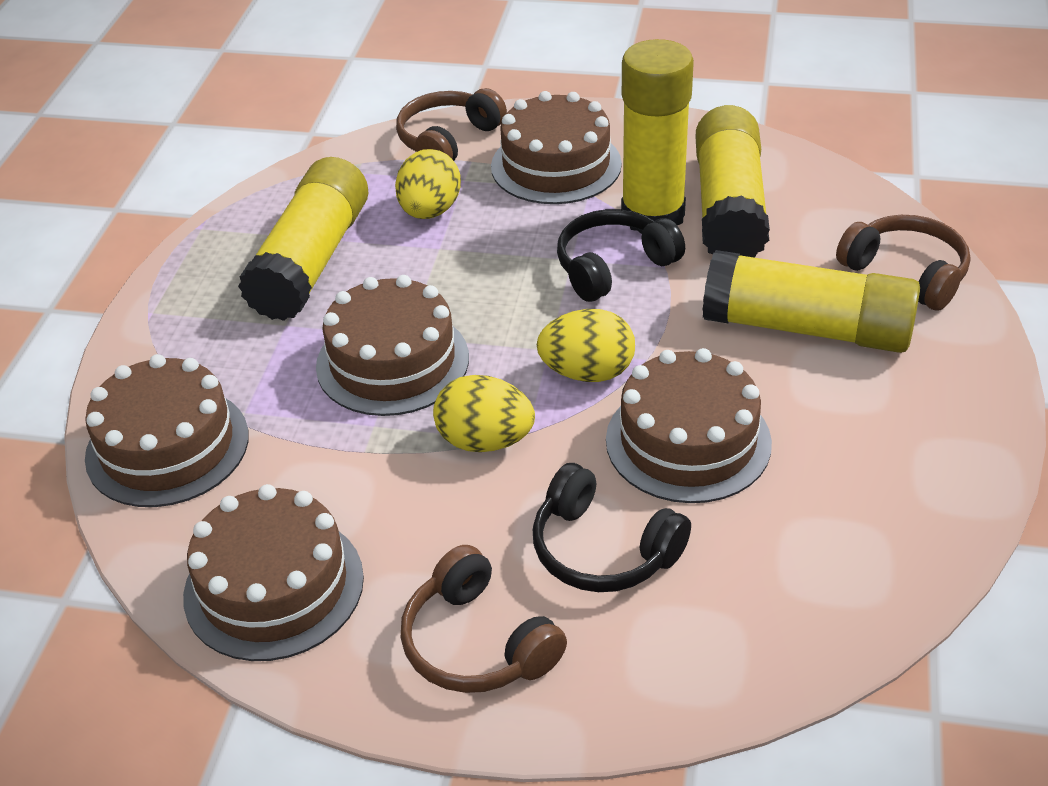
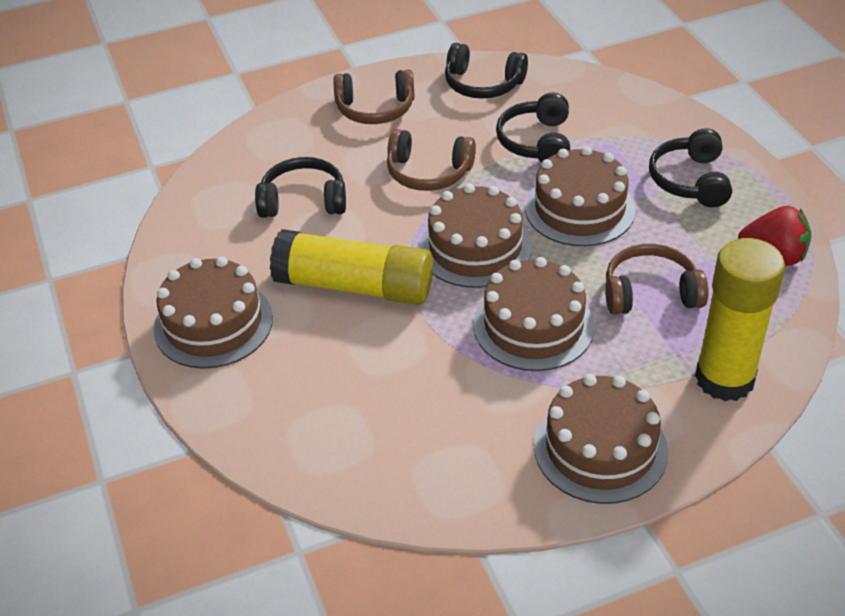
black headphones: [533,463,691,592] [557,209,685,302] = 2 -> [255,157,346,218] [445,43,528,99] [496,93,570,163] [649,128,732,207] = 4
red strawberry: none = 0 -> [738,206,811,266] = 1
yellow egg: [395,149,461,219] [433,375,535,452] [537,309,635,382] = 3 -> none = 0
yellow glue stick: [238,157,368,321] [621,39,694,234] [696,105,770,258] [703,250,920,353] = 4 -> [270,229,433,305] [695,238,785,401] = 2

